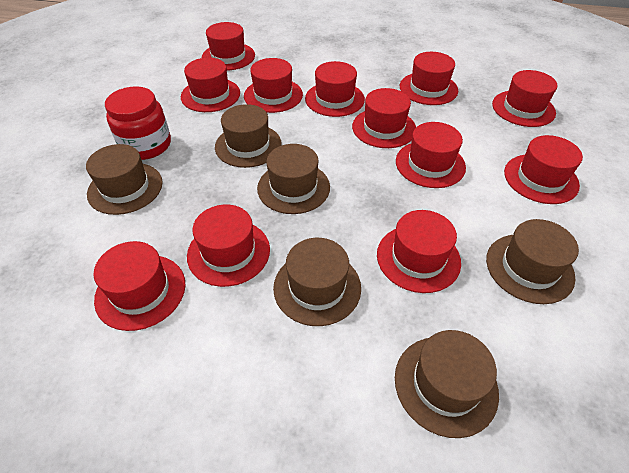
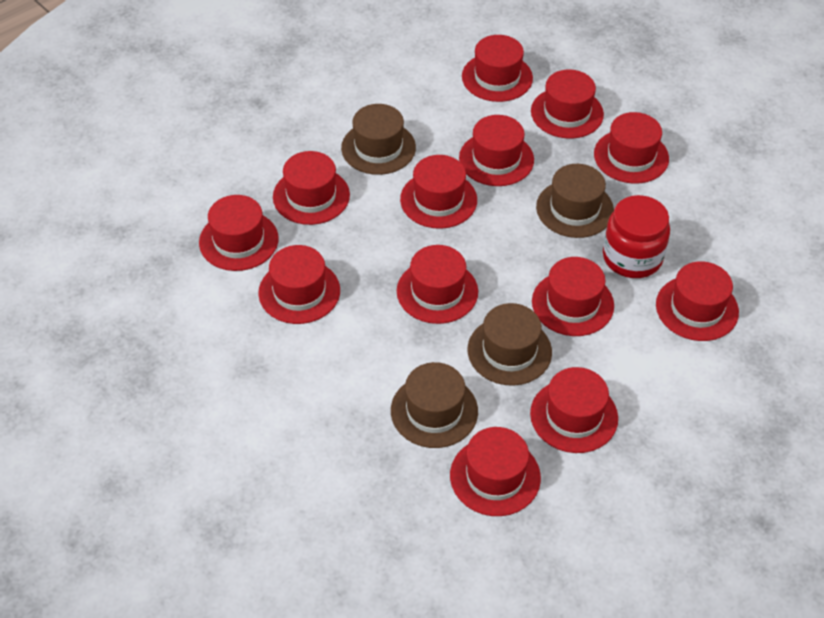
brown hat: [86,144,163,215] [215,104,282,168] [257,144,330,214] [273,238,361,326] [395,330,499,438] [486,219,579,304] = 6 -> [341,104,416,175] [391,362,478,448] [468,303,552,386] [536,164,614,238] = 4
red hat: [94,241,185,331] [181,58,240,112] [187,204,270,287] [202,22,255,71] [244,58,303,113] [305,61,365,117] [352,88,416,148] [377,210,461,293] [396,122,466,188] [400,52,458,105] [492,70,558,127] [504,135,583,204] = 12 -> [199,195,278,271] [258,245,340,324] [273,151,350,225] [397,245,478,324] [400,155,477,229] [450,427,541,516] [459,115,534,186] [462,35,533,102] [530,367,618,453] [531,70,604,139] [532,257,614,336] [594,112,669,184] [656,261,739,341] = 13

